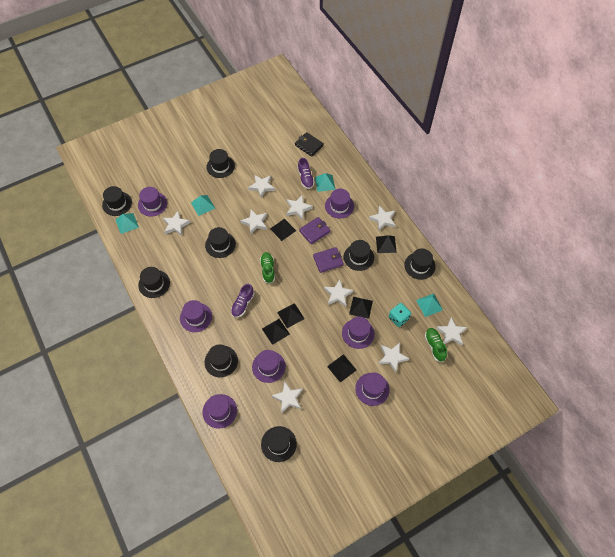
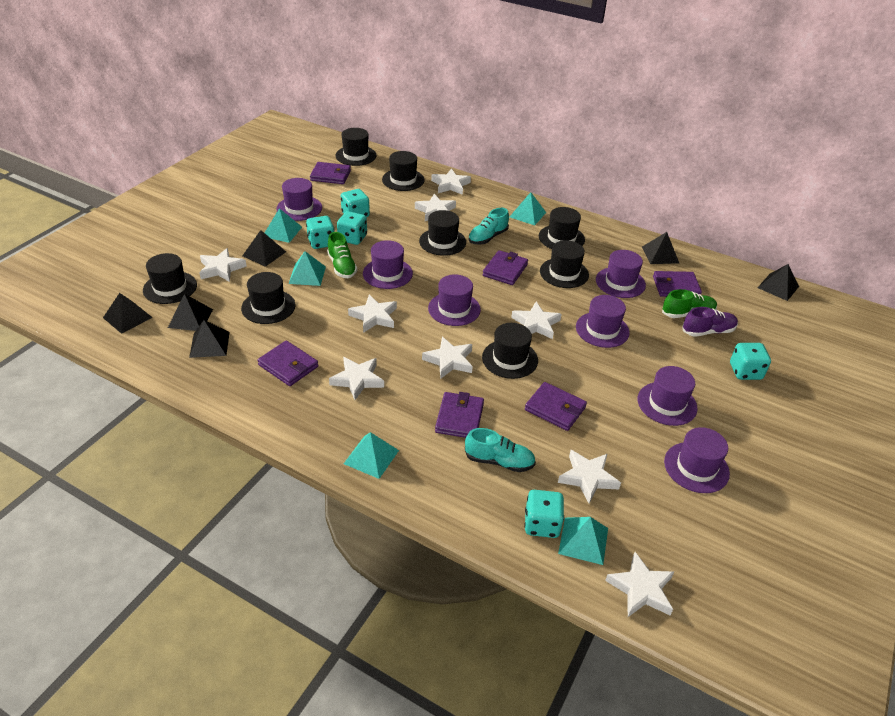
black wallet: [295,132,324,157] = 1 -> none = 0
purple shoe: [231,284,254,318] [297,158,314,189] = 2 -> [683,307,738,337] = 1
purple wallet: [299,217,331,244] [313,247,344,273] = 2 -> [257,341,318,386] [310,162,351,184] [435,392,484,438] [483,250,528,285] [525,382,587,431] [653,271,702,297] = 6
turquoise dice: [389,303,411,327] = 1 -> [306,216,335,249] [337,211,367,245] [341,189,370,217] [524,490,564,538] [730,343,771,380] = 5
turquoise pyramid: [116,213,139,234] [191,195,215,216] [315,173,336,192] [416,294,443,317] = 4 -> [265,208,302,243] [289,251,326,286] [344,432,399,479] [510,192,546,225] [558,517,608,565] = 5
turquoise shoe: none = 0 -> [465,428,536,472] [469,208,509,245] = 2

